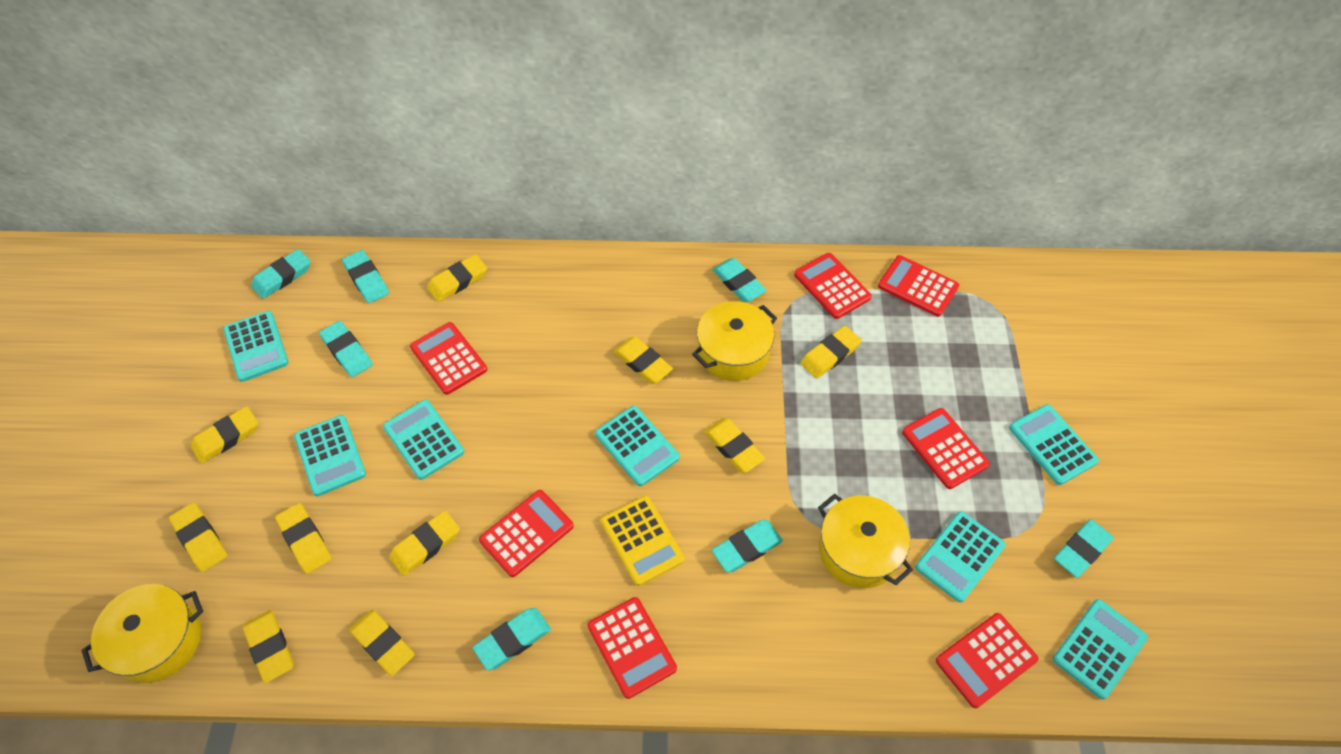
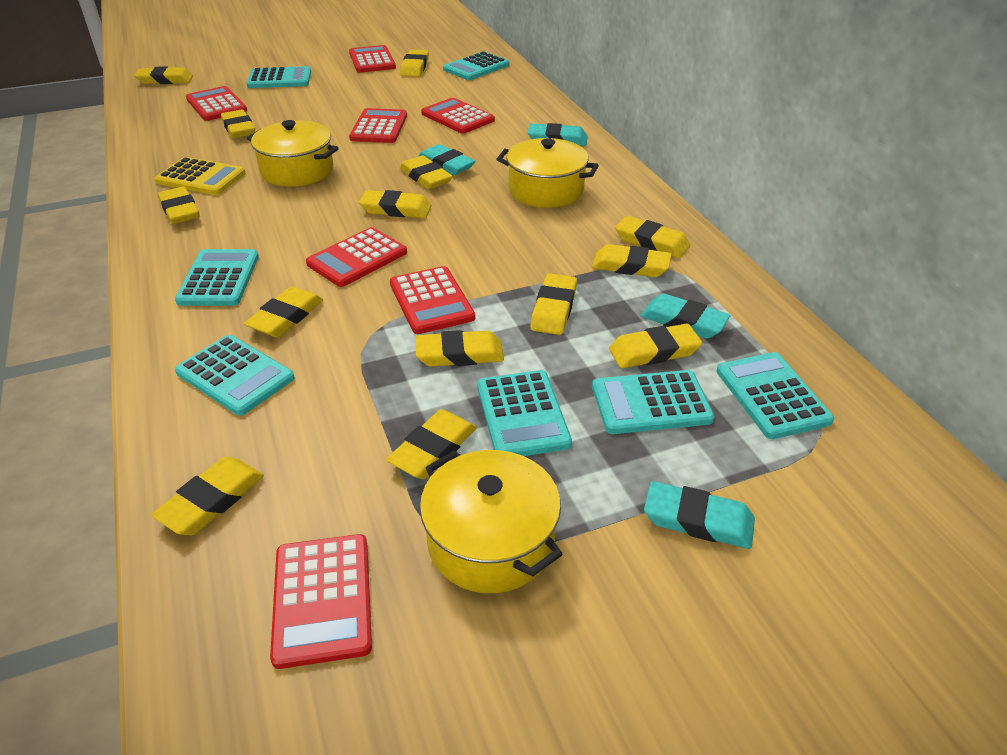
turquoise eraser: [251,249,311,299] [319,321,373,377] [342,250,389,303] [472,608,551,670] [712,258,767,302] [712,520,783,572] [1054,519,1114,578] = 7 -> [418,144,475,175] [528,123,588,146] [640,294,730,339] [644,481,755,549] = 4
yellow eraser: [169,502,227,572] [191,406,258,464] [243,610,294,683] [275,503,332,574] [349,609,415,676] [389,511,460,576] [427,254,487,302] [614,337,673,384] [704,418,765,473] [800,326,862,378] = 10 -> [134,66,193,84] [151,457,264,535] [158,186,200,224] [221,109,255,138] [244,286,323,337] [359,190,432,218] [386,409,477,479] [400,49,429,77] [400,156,453,189] [415,330,504,367] [530,273,577,335] [592,244,672,277] [609,324,702,368] [615,216,690,258] = 14

